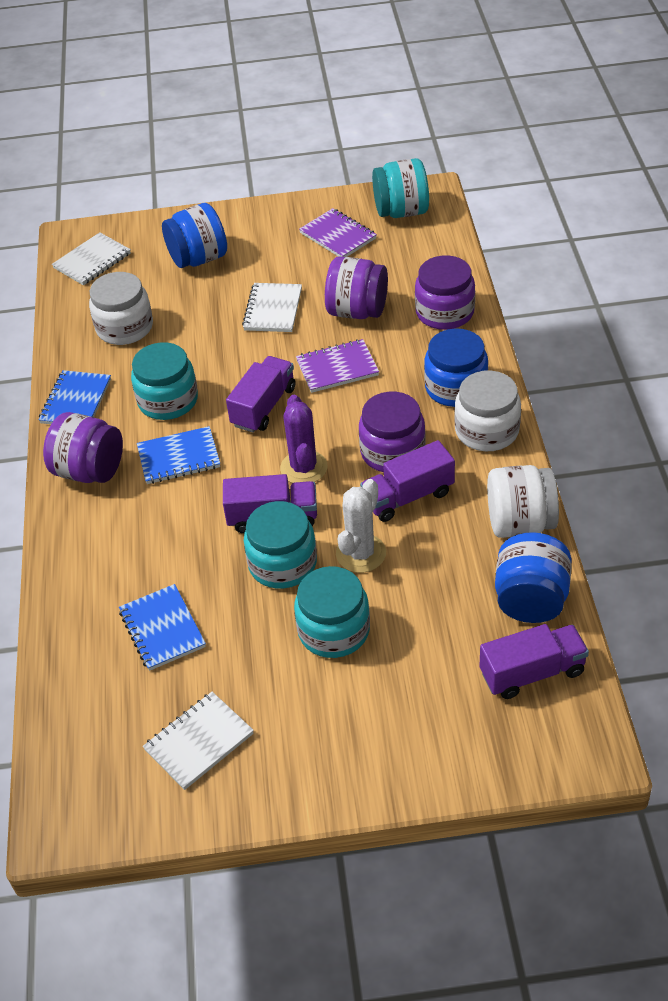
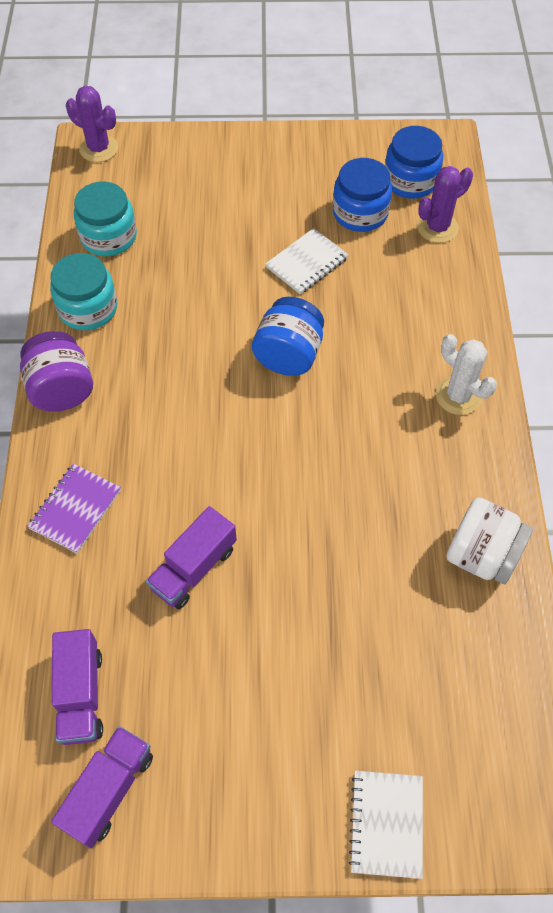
blue notebook: [38,370,111,424] [119,584,206,671] [137,426,220,484] = 3 -> none = 0
purple cactus: [280,395,327,483] = 1 -> [66,86,118,162] [417,166,473,243] = 2
purple jar: [43,412,123,483] [325,256,388,319] [359,392,426,472] [415,256,475,330] = 4 -> [20,331,93,412] = 1
purple notebook: [296,339,379,393] [299,208,377,257] = 2 -> [27,464,121,553] = 1
purple truck: [223,474,317,533] [226,356,296,433] [360,440,455,522] [480,624,589,699] = 4 -> [51,726,153,848] [52,629,103,745] [146,506,237,609] = 3
turquoise jar: [131,342,198,420] [244,501,317,589] [294,566,370,658] [372,158,429,218] = 4 -> [50,253,117,330] [74,181,137,256] = 2
white jar: [89,272,153,345] [454,371,521,451] [487,465,559,538] = 3 -> [446,497,533,584] = 1
white notebook: [52,232,131,285] [143,692,254,790] [242,283,302,332] = 3 -> [265,228,349,294] [349,771,423,879] = 2

